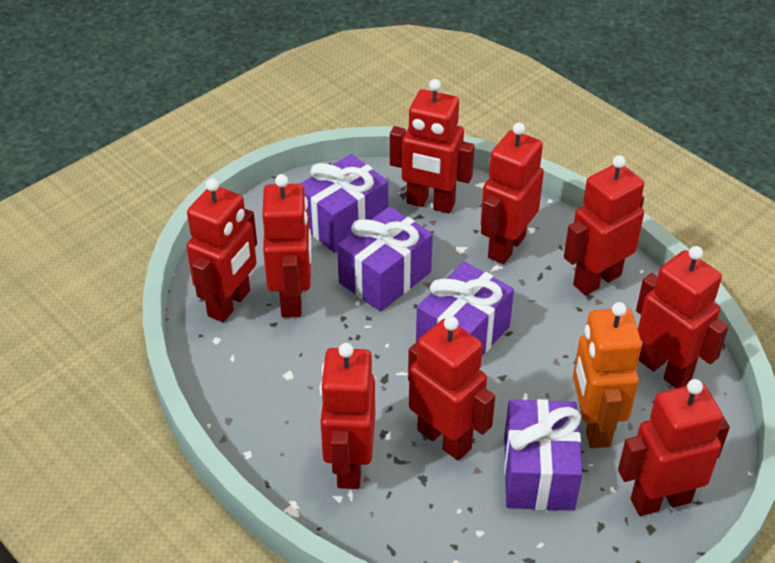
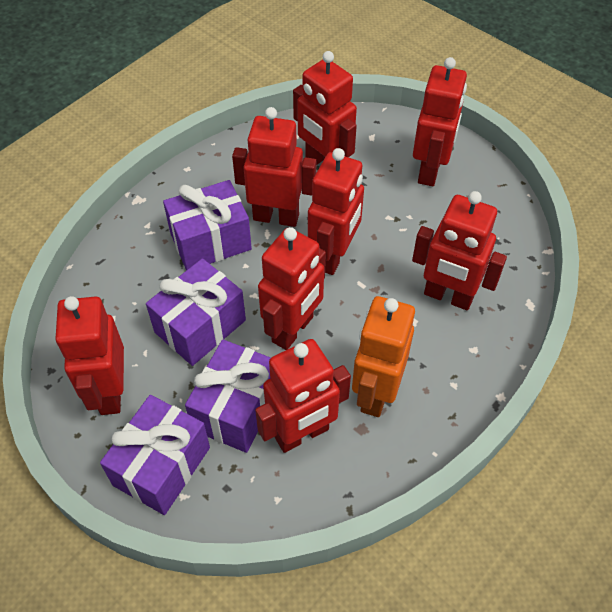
red robot: [186,178,257,322] [262,174,311,318] [319,343,375,489] [390,79,475,213] [408,316,495,460] [481,122,544,264] [564,155,644,295] [618,379,730,516] [636,246,729,388] = 9 -> [55,296,124,415] [232,107,316,227] [255,339,351,453] [258,227,326,350] [293,51,357,165] [308,148,364,275] [412,191,507,310] [413,57,467,186] = 8

